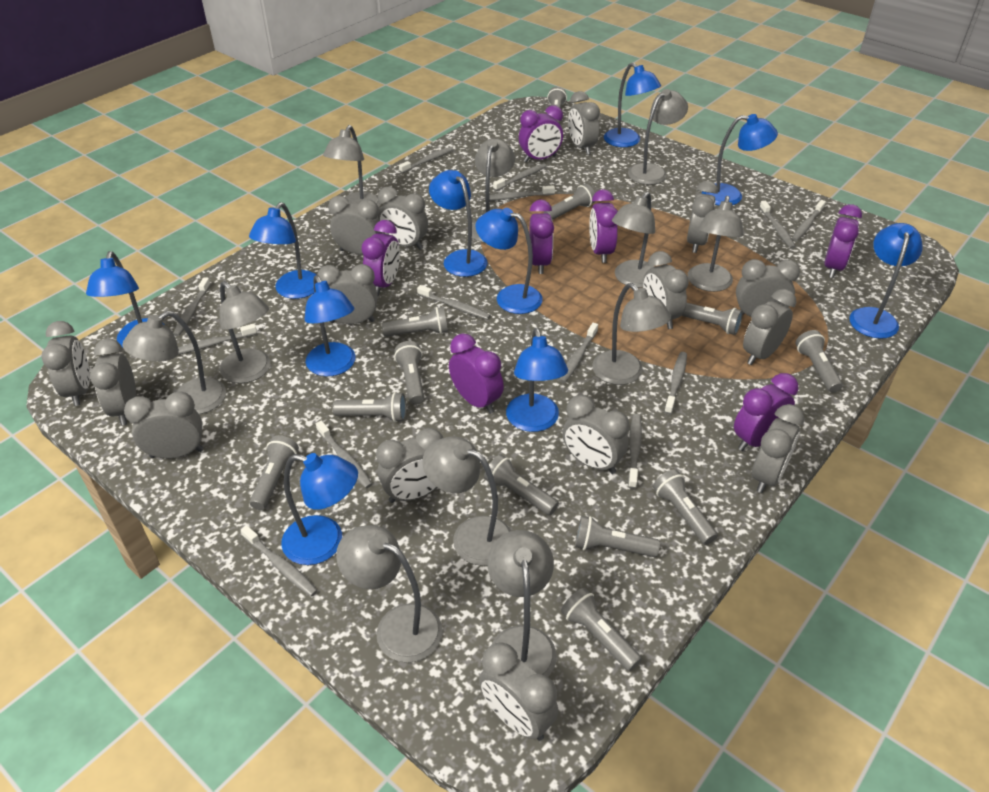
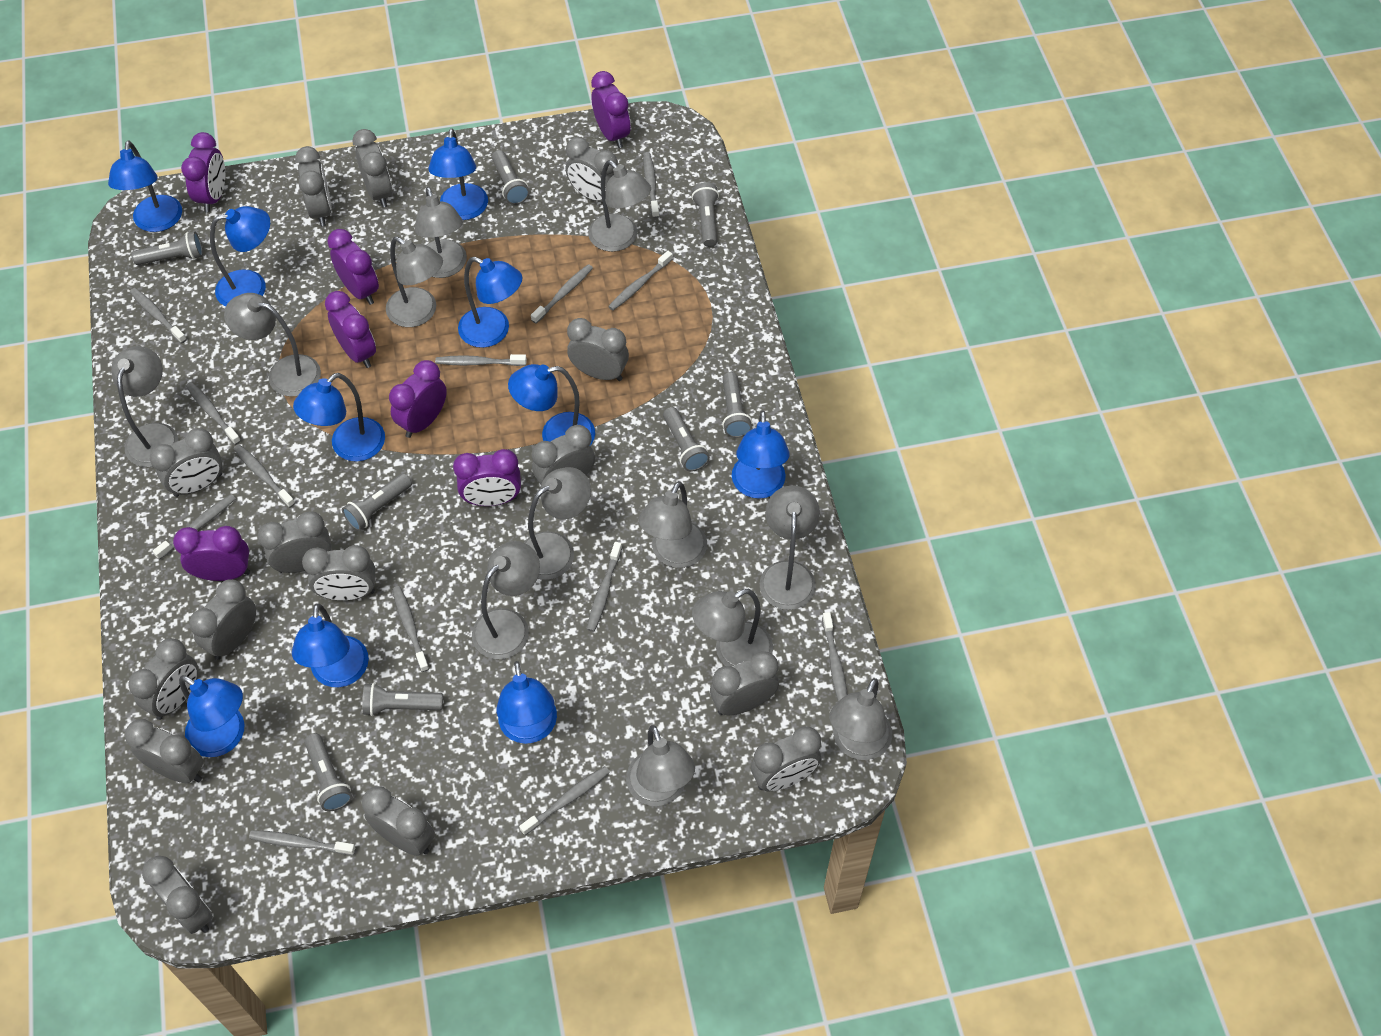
grey flashlight: [250,435,299,510] [332,392,406,422] [382,307,448,337] [394,341,424,405] [484,455,559,515] [544,184,595,220] [547,87,567,122] [561,588,642,671] [575,516,660,557] [653,469,718,545] [681,303,743,335] [795,330,843,393] = 12 -> [132,232,203,265] [304,733,352,811] [342,473,412,531] [362,683,443,716] [492,150,529,205] [663,407,710,472] [692,182,719,247] [722,372,752,438] = 8
grey lamp: [122,311,226,414] [219,281,270,383] [323,125,380,208] [336,525,443,663] [423,436,511,566] [472,139,515,243] [487,530,556,677] [592,283,671,385] [612,192,655,288] [628,89,688,185] [688,196,744,292] = 11 -> [111,346,178,467] [224,293,321,397] [386,237,443,327] [415,187,467,278] [472,541,540,659] [524,467,591,580] [588,160,651,252] [626,725,695,806] [638,481,707,568] [692,589,773,666] [760,486,820,610] [829,678,892,760] = 12

